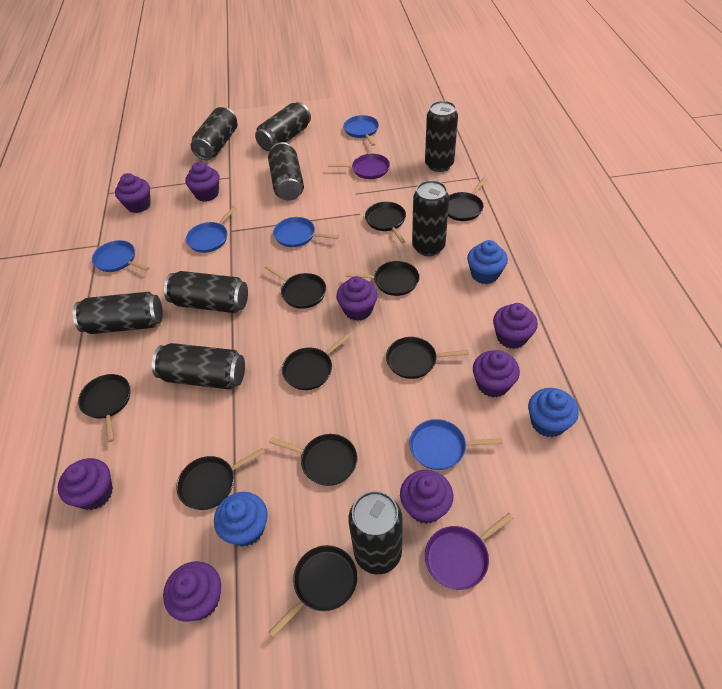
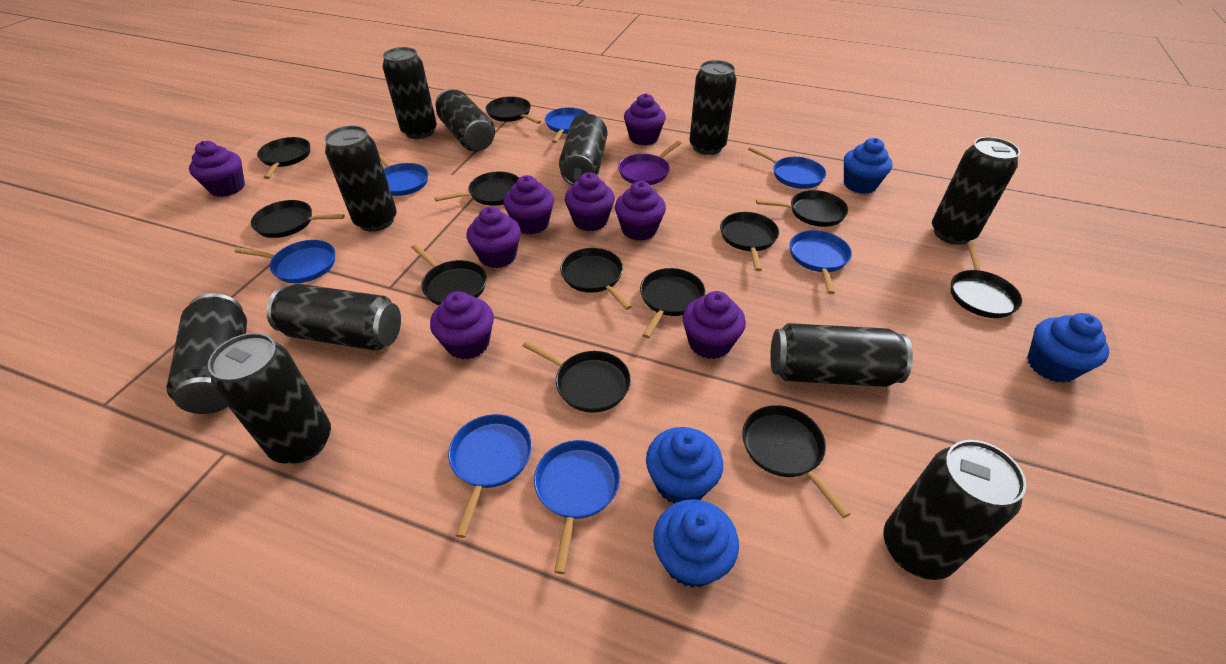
black can: [73,292,163,334] [152,343,245,390] [164,271,248,313] [191,107,237,160] [255,102,311,151] [268,142,304,201] [348,491,403,575] [412,180,449,256] [425,101,458,172] = 9 -> [167,293,247,414] [208,333,331,464] [266,284,401,351] [325,126,397,232] [382,47,437,139] [436,89,495,151] [559,114,607,186] [689,60,737,155] [770,323,913,387] [883,440,1026,580] [932,137,1020,245] = 11
black pan: [78,374,130,442] [176,448,265,510] [265,265,326,309] [268,545,357,638] [269,434,357,486] [282,333,351,390] [345,261,419,296] [365,202,406,244] [386,337,469,379] [448,178,487,221] = 10 -> [251,200,345,238] [257,137,310,179] [411,244,487,305] [434,171,519,206] [486,97,541,124] [522,341,631,413] [560,248,632,310] [640,268,705,338] [720,212,779,271] [742,405,851,518] [756,190,848,227] [951,242,1022,318] = 12
blue cupcake: [214,492,268,547] [467,240,508,284] [528,388,579,437] = 3 -> [646,427,723,504] [653,499,739,588] [844,138,893,194] [1027,313,1109,383] = 4
blue pan: [92,240,149,272] [186,206,237,253] [273,217,339,247] [344,115,379,146] [409,419,503,470] = 5 -> [234,240,335,283] [378,152,428,196] [448,414,532,538] [534,440,620,574] [545,107,589,143] [748,147,826,189] [790,230,852,294] = 7
purple pan: [328,154,390,179] [425,513,513,590] = 2 -> [618,141,681,185] = 1

